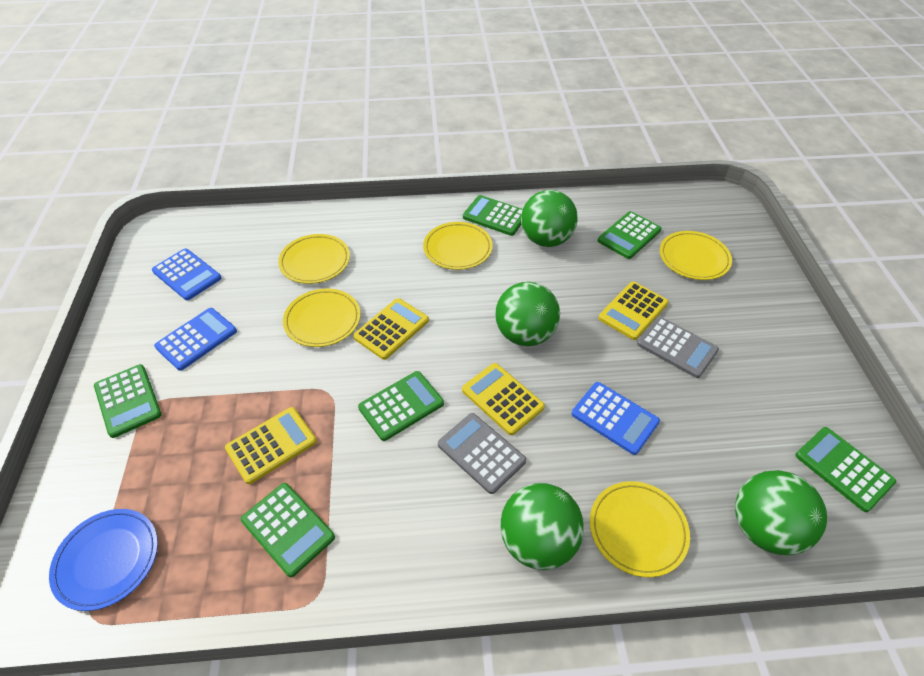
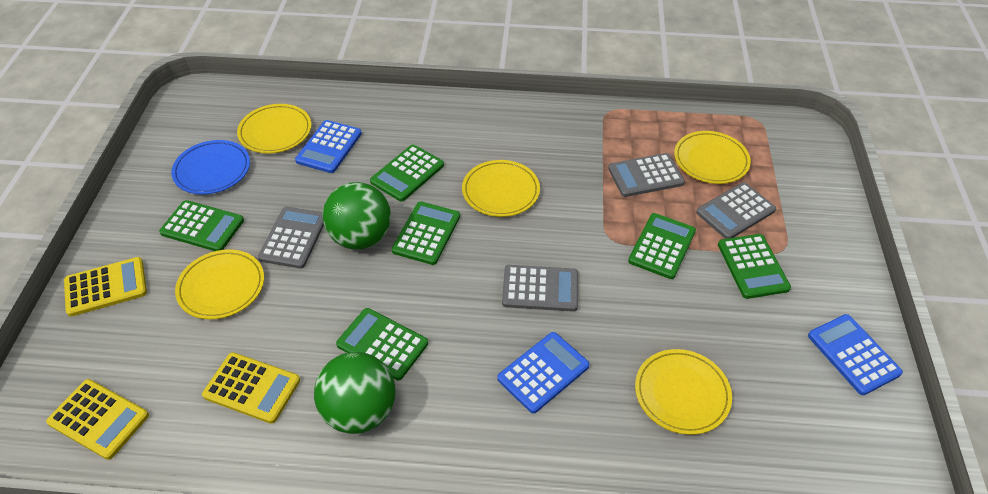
green ball: [495,282,560,346] [500,483,584,570] [521,190,578,247] [735,470,827,555] = 4 -> [314,352,396,434] [323,182,391,250] = 2
grey calculator: [438,413,526,494] [637,316,719,378] = 2 -> [258,207,324,269] [502,265,578,312] [608,153,685,197] [696,182,776,239] = 4
yellow calculator: [225,407,317,484] [353,298,429,360] [462,363,545,435] [598,282,669,340] = 4 -> [46,379,149,460] [64,257,147,317] [202,352,300,424] = 3

